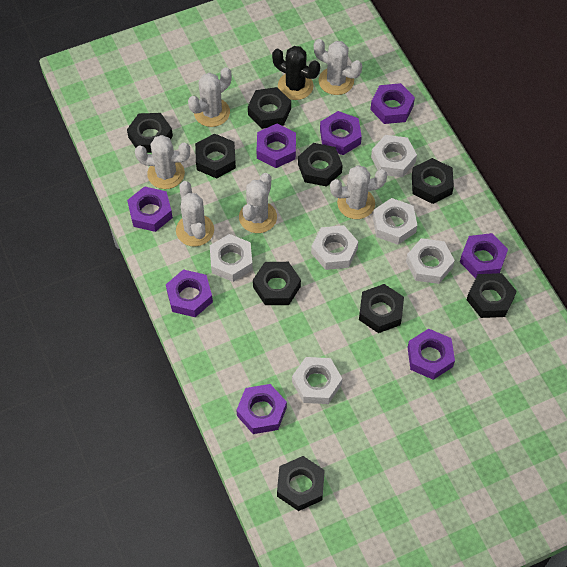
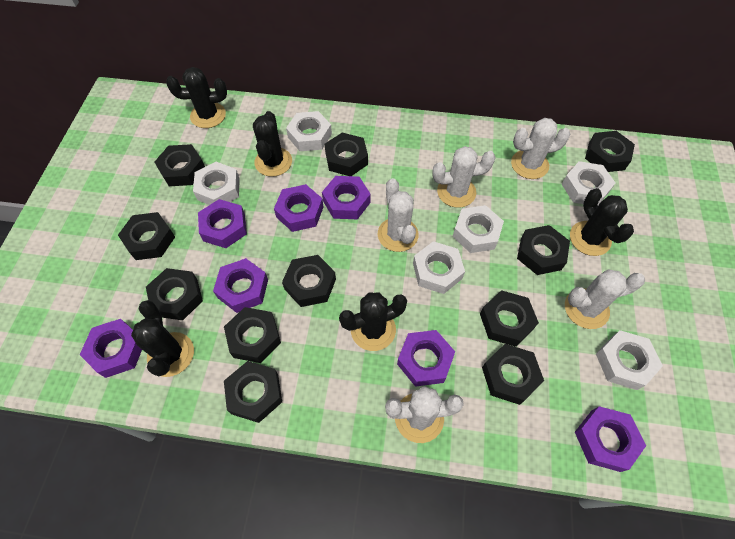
black cactus: [272,46,320,100] = 1 -> [131,300,194,377] [166,67,227,128] [253,111,292,177] [339,292,407,351] [570,188,634,256] = 5
black nut: [127,113,173,153] [195,133,236,179] [248,87,291,129] [253,262,301,305] [277,456,325,511] [298,143,343,187] [359,284,404,333] [412,158,454,204] [467,273,517,318] = 9 -> [118,212,175,260] [146,268,203,320] [154,144,205,186] [224,307,281,363] [224,361,282,423] [282,255,336,307] [325,133,368,176] [480,290,539,347] [482,344,544,405] [517,225,570,275] [585,131,635,172] = 11
purple nut: [127,186,173,232] [166,269,213,317] [236,384,287,434] [256,124,296,168] [320,111,362,155] [370,83,415,124] [407,329,455,380] [460,233,508,278] = 8 -> [80,319,142,378] [198,199,247,248] [213,258,268,313] [274,184,323,232] [322,176,371,219] [397,330,455,387] [575,406,646,472] = 7
white cactus: [135,135,190,189] [176,181,214,247] [188,67,232,127] [239,173,277,233] [314,39,362,95] [330,165,387,219] = 6 -> [378,178,419,252] [385,386,464,443] [432,146,496,208] [511,118,570,179] [565,269,645,329] = 5

